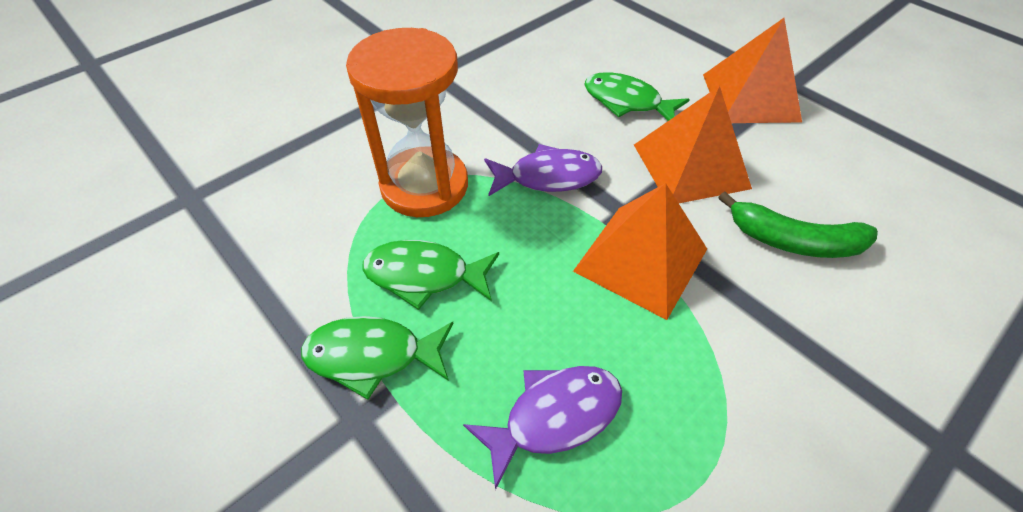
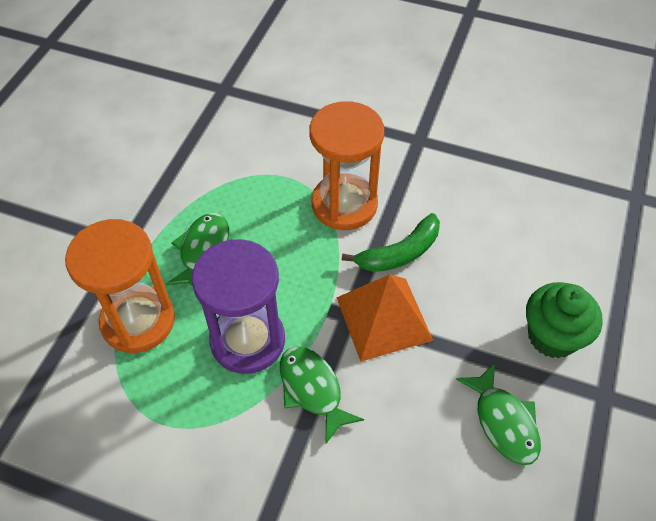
green cupcake: none = 0 -> [526,282,603,359] = 1
orange hourglass: [346,28,468,217] = 1 -> [65,219,175,353] [309,101,384,230] = 2
orange pyramid: [573,183,707,320] [634,86,752,203] [703,18,802,123] = 3 -> [336,274,433,362] = 1
purple fish: [463,366,622,490] [484,144,602,196] = 2 -> none = 0
purple hourglass: none = 0 -> [192,239,285,374] = 1

